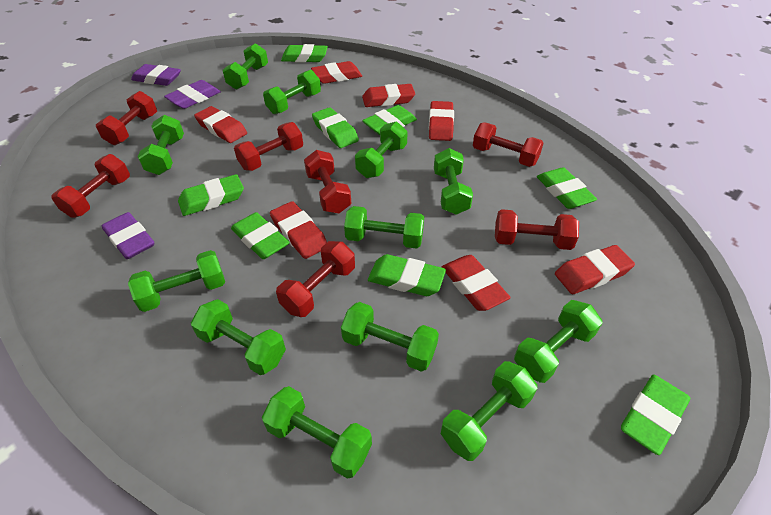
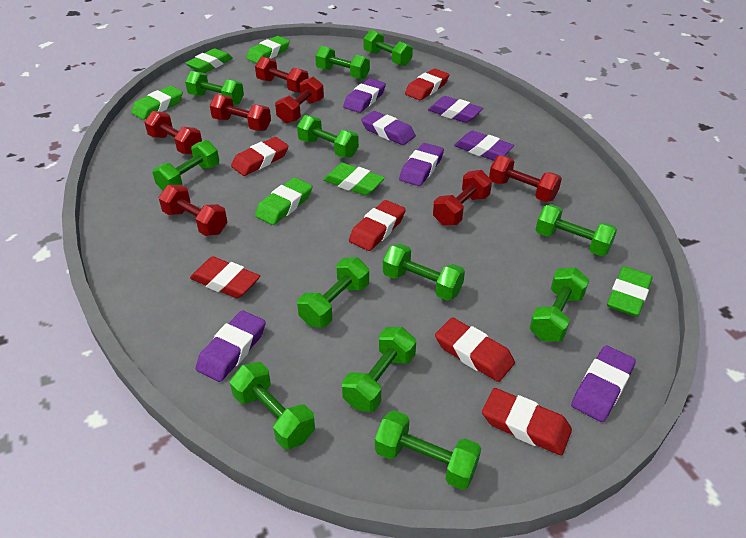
green eraser: [178,174,244,216] [231,212,290,259] [281,44,328,63] [312,107,359,148] [362,105,417,135] [368,254,446,296] [537,167,597,209] [621,375,690,455] = 8 -> [131,86,183,120] [186,48,233,73] [246,36,290,64] [255,178,312,225] [323,163,385,195] [607,266,653,317] = 6
purple eraser: [102,212,154,259] [131,64,181,86] [164,80,221,109] = 3 -> [196,310,266,382] [343,79,386,113] [361,111,416,145] [399,143,444,186] [428,96,483,123] [454,130,514,161] [571,346,636,422] = 7
red eraser: [194,106,247,143] [270,201,327,259] [311,61,362,84] [362,84,415,107] [429,101,454,141] [442,255,510,311] [555,245,635,294] = 7 -> [190,256,260,298] [231,137,289,176] [349,200,406,251] [405,68,449,100] [435,317,515,382] [482,388,572,456] = 6

